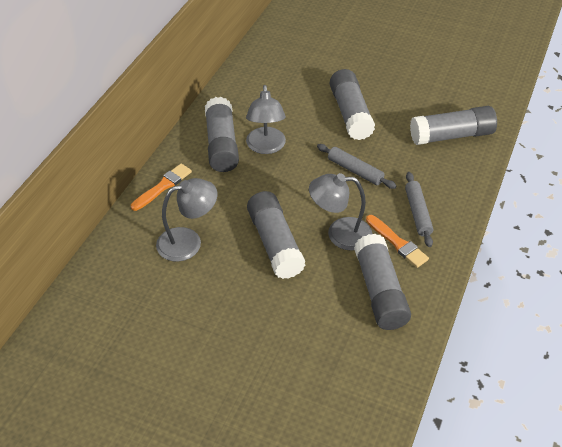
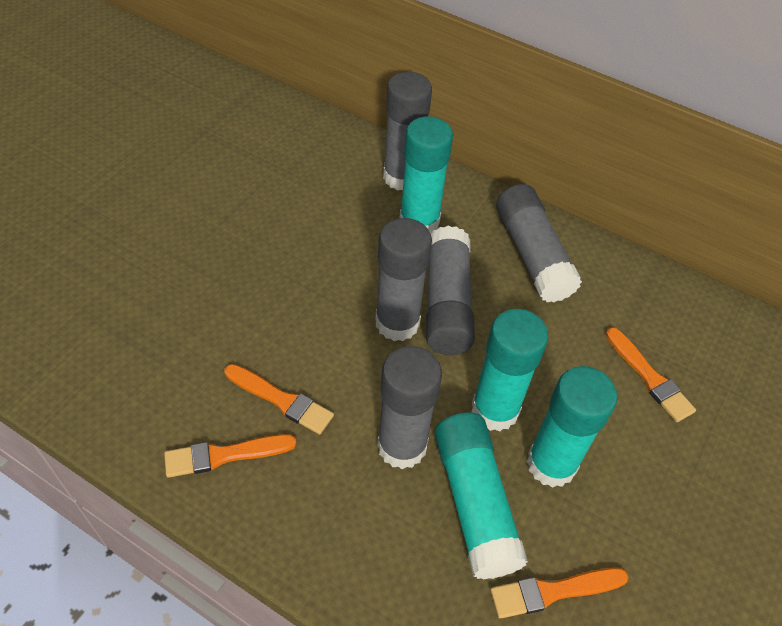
grey lamp: [156,178,217,262] [246,85,286,154] [309,173,372,251] = 3 -> none = 0
grey rolling pin: [317,144,397,189] [405,172,433,247] = 2 -> none = 0
orange brush: [131,164,192,211] [366,215,429,268] = 2 -> [164,434,297,478] [224,364,334,435] [490,567,629,619] [606,327,696,422] = 4
turquoise glue stick: none = 0 -> [399,116,453,234] [435,412,528,580] [472,309,548,432] [527,366,617,488] = 4

